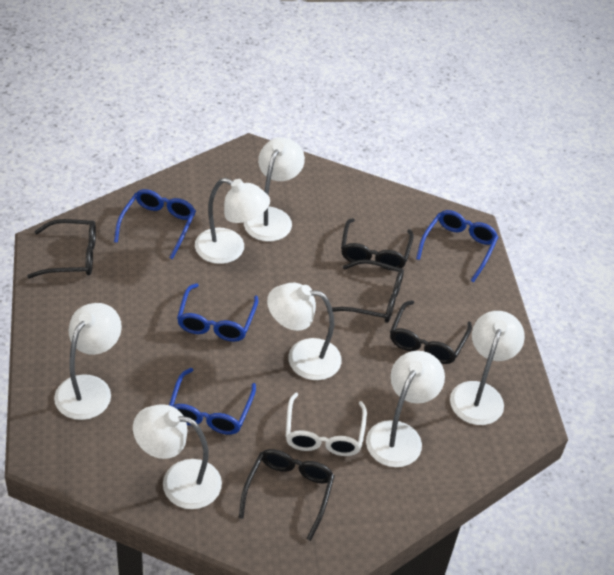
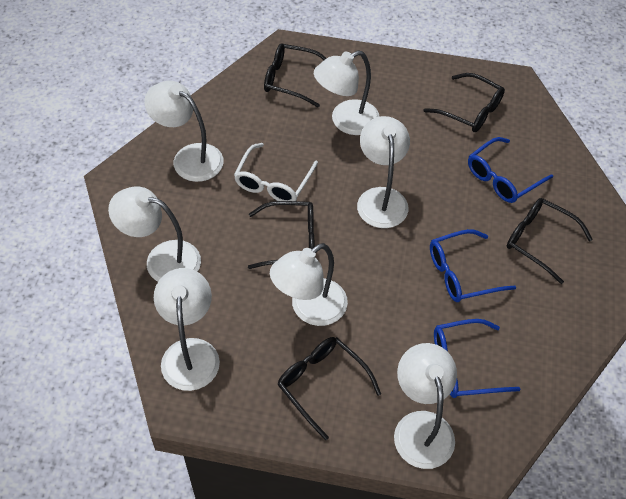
blue glasses: [114,189,196,259] [169,368,256,435] [177,283,258,342] [416,210,498,283] = 4 -> [430,229,516,302] [434,319,520,398] [468,137,553,203] = 3

